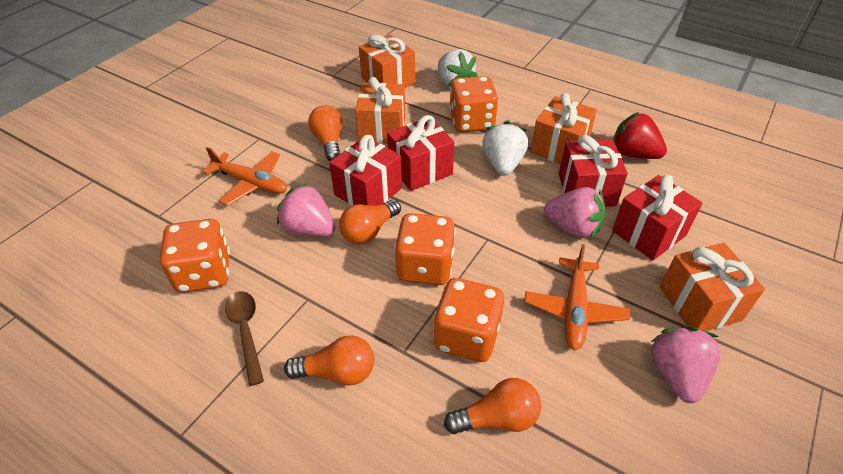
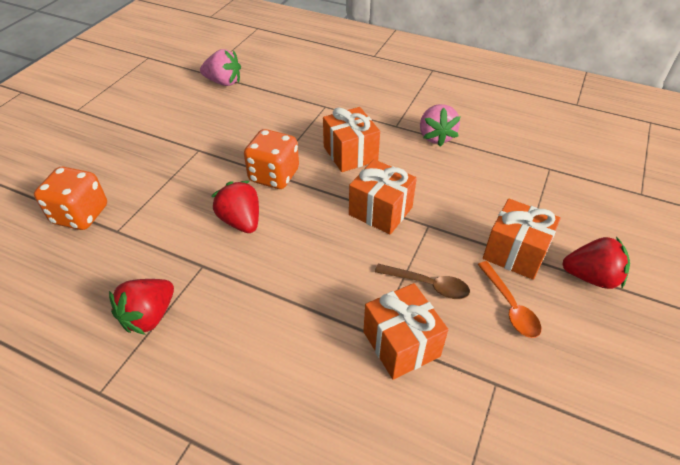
orange dice: [160,219,230,293] [394,213,456,285] [433,278,504,362] [449,76,498,132] = 4 -> [34,167,107,230] [244,129,299,189] = 2
orange light bulb: [284,335,374,386] [308,105,342,161] [339,199,401,245] [444,378,541,434] = 4 -> none = 0
orange plane: [203,147,287,206] [524,244,630,350] = 2 -> none = 0
orange spoon: none = 0 -> [478,261,541,338] = 1
pink strawberry: [277,183,335,237] [544,187,605,239] [651,327,721,403] = 3 -> [200,49,241,86] [420,104,460,146] = 2
red gift: [329,135,402,206] [387,115,454,191] [559,135,628,207] [612,175,702,260] = 4 -> none = 0
red strawberry: [613,112,667,159] = 1 -> [109,279,174,335] [212,181,259,233] [562,237,630,289] = 3
white strawberry: [438,49,477,88] [482,121,528,176] = 2 -> none = 0

